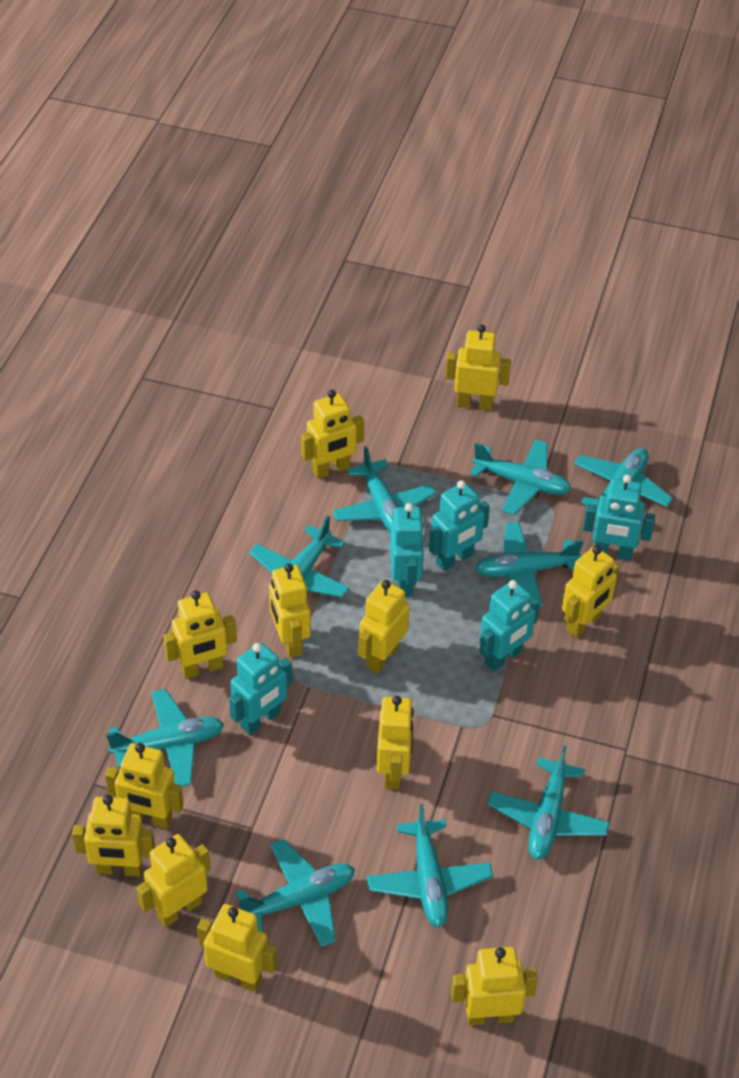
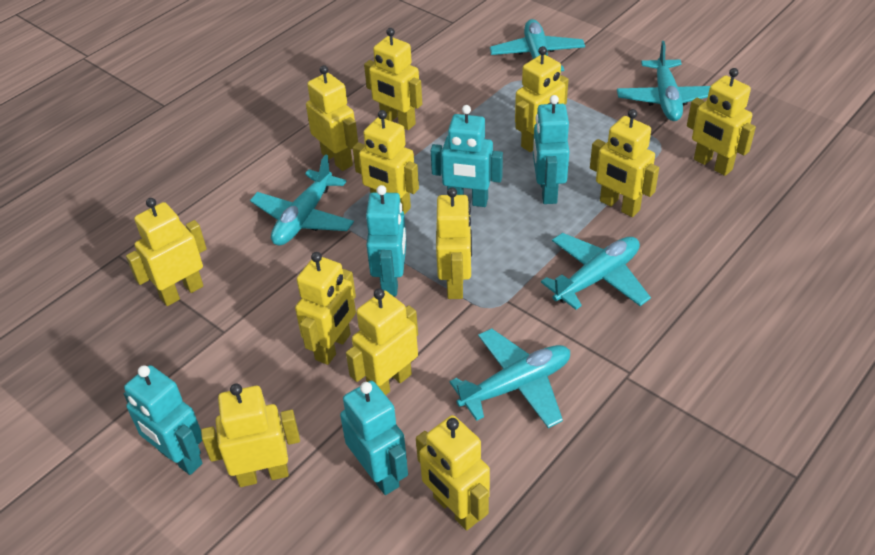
turquoise plane: [106,689,224,787] [235,839,355,947] [249,515,349,597] [332,446,436,533] [367,804,493,928] [470,439,571,515] [475,522,583,606] [488,745,610,860] [574,448,673,515] = 9 -> [250,154,354,246] [450,328,570,428] [490,19,585,71] [541,233,651,310] [617,41,710,121] = 5

